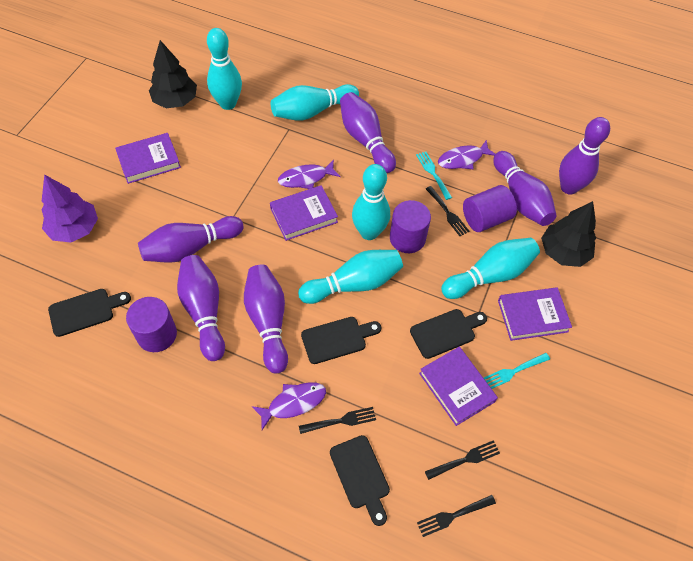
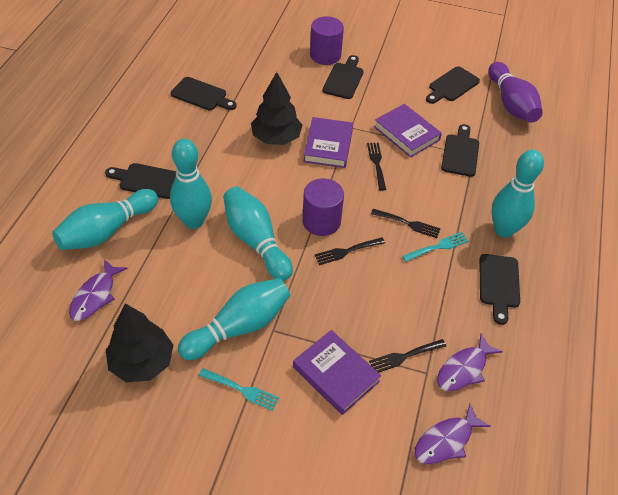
black cutting board: [48,289,131,337] [301,317,381,364] [330,435,390,526] [410,309,487,359] = 4 -> [105,163,176,199] [171,77,237,110] [323,55,364,99] [426,66,480,104] [441,124,479,177] [479,254,520,325] = 6
purple book: [115,133,181,184] [270,185,338,241] [419,347,498,426] [498,287,572,341] = 4 -> [293,330,381,415] [303,117,353,168] [374,104,442,157] = 3
purple bowling pin: [138,216,243,263] [177,255,225,361] [244,265,288,373] [340,92,396,173] [493,151,557,226] [559,117,610,195] = 6 -> [488,62,543,123] = 1
purple cylinder: [126,297,177,352] [390,200,431,253] [463,185,517,232] = 3 -> [302,178,344,236] [310,16,344,65] = 2
purple tree: [41,174,98,242] = 1 -> none = 0

